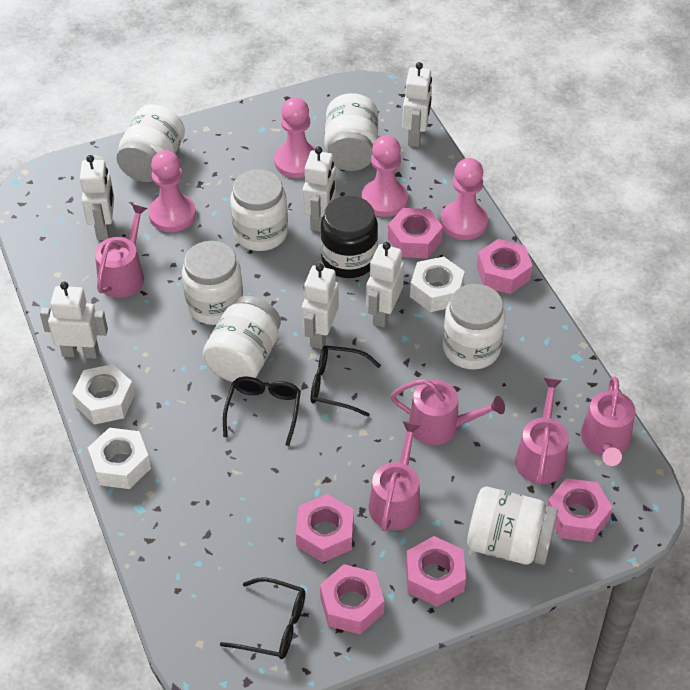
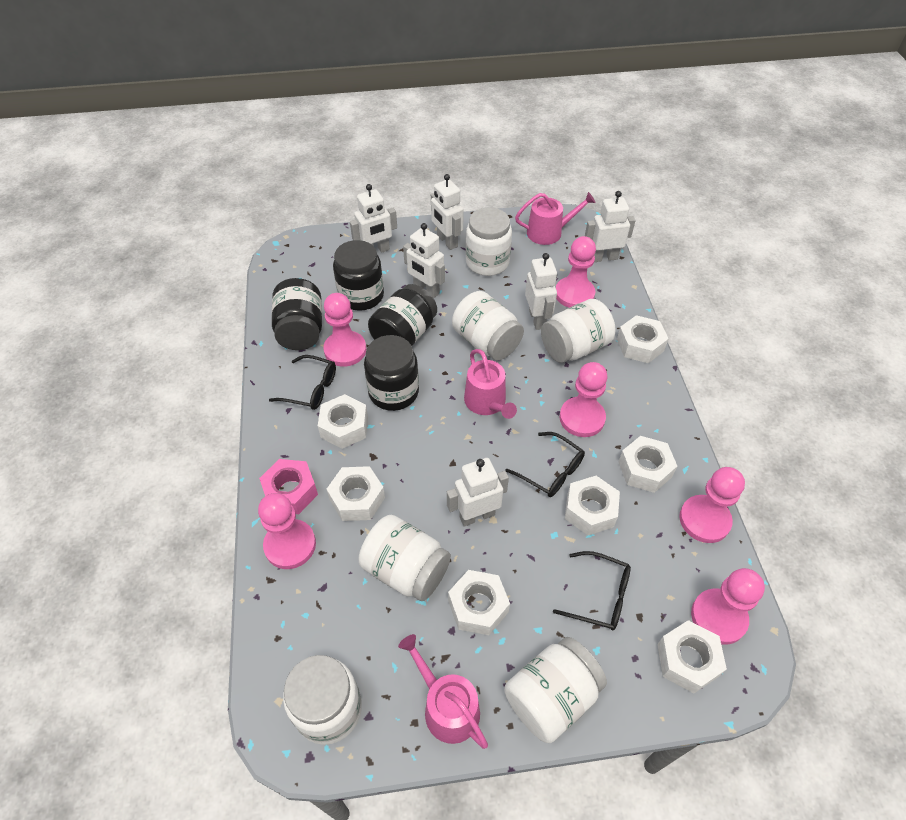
black jar: [321,196,378,278] = 1 -> [272,278,322,350] [333,240,384,311] [364,335,419,411] [368,284,437,346] = 4
pink nut: [296,494,354,562] [320,564,384,634] [388,208,443,259] [406,536,466,607] [477,239,532,294] [547,478,613,542] = 6 -> [259,459,318,514] = 1
pink pawn: [148,150,196,232] [274,97,315,178] [362,135,408,217] [440,158,488,240] = 4 -> [258,493,316,569] [323,293,366,367] [556,236,596,308] [559,362,607,437] [679,467,745,543] [691,568,765,645] = 6
pink watering can: [95,204,147,298] [368,421,421,532] [391,379,505,445] [515,378,569,485] [581,377,636,466] = 5 -> [398,634,488,749] [464,349,517,419] [515,192,595,245] = 3
white jar: [116,104,185,182] [182,241,243,325] [203,296,281,382] [230,169,288,251] [324,93,378,171] [443,284,505,370] [467,487,558,565] = 7 -> [283,655,362,745] [359,515,451,601] [452,291,524,361] [466,208,512,276] [504,637,607,743] [541,299,616,363] = 6
white nut: [72,364,135,425] [88,428,151,489] [410,257,465,312] = 3 -> [318,394,368,449] [327,466,385,521] [448,570,510,635] [565,476,620,535] [617,315,669,363] [619,436,677,493] [657,620,727,693] = 7

